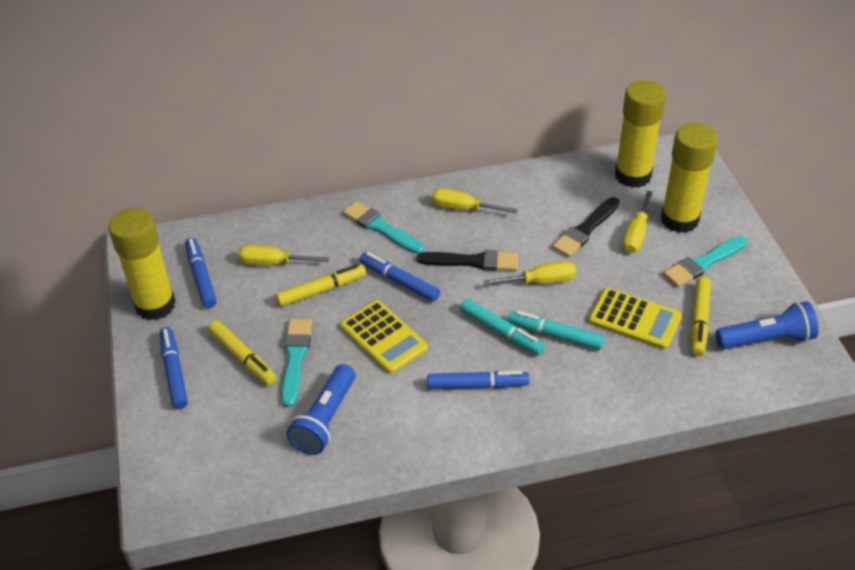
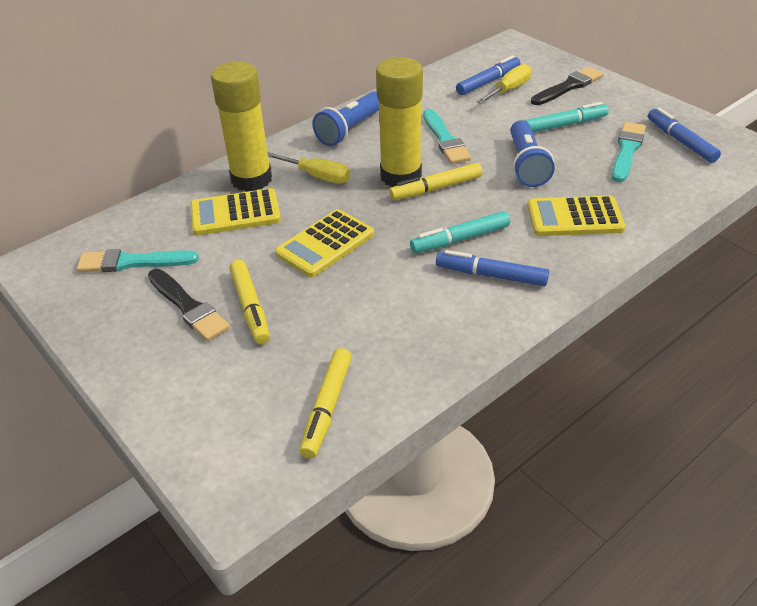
blue marker: [160,327,188,409] [185,238,217,308] [360,252,440,302] [427,371,530,389] = 4 -> [436,250,549,286] [456,55,521,95] [648,108,721,163] = 3
yellow calculator: [340,300,428,374] [589,288,682,350] = 2 -> [190,188,281,235] [275,209,374,278] [527,196,626,236] = 3
yellow glue stick: [108,208,176,320] [615,80,666,188] [661,123,718,233] = 3 -> [211,61,272,192] [376,57,423,187] = 2
yellow screwdriver: [238,245,329,265] [432,188,518,213] [484,261,576,285] [623,190,653,253] = 4 -> [268,152,350,183] [477,64,531,104] = 2

